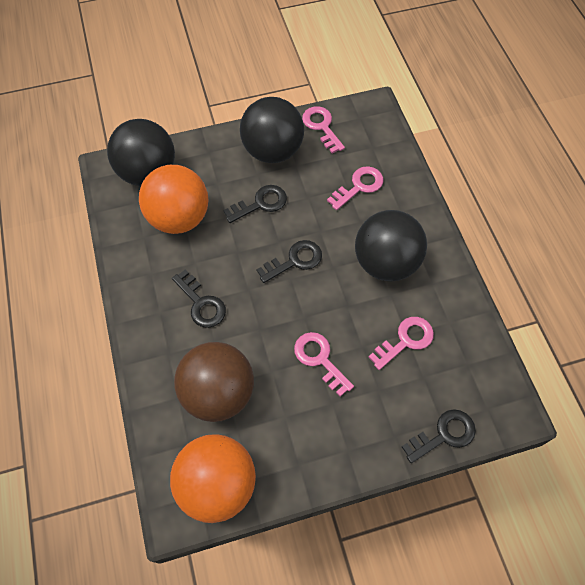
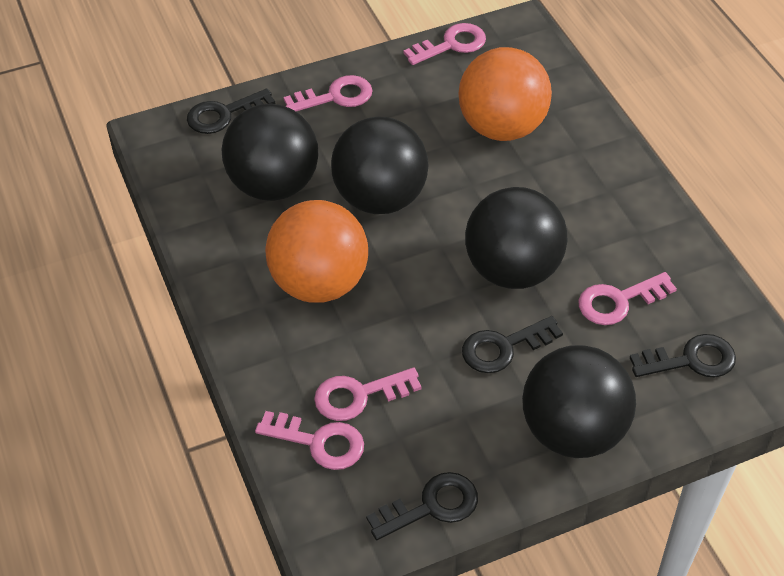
black ball: [107,119,175,186] [240,97,304,163] [355,210,427,281] = 3 -> [222,104,318,201] [331,117,428,214] [465,187,567,289] [522,345,636,458] = 4
brown ball: [174,342,254,422] = 1 -> none = 0
pink key: [294,332,354,397] [302,106,345,154] [327,166,383,210] [369,317,434,370] = 4 -> [255,411,364,470] [283,75,373,111] [314,367,422,421] [404,23,486,65] [578,272,677,325] = 5

